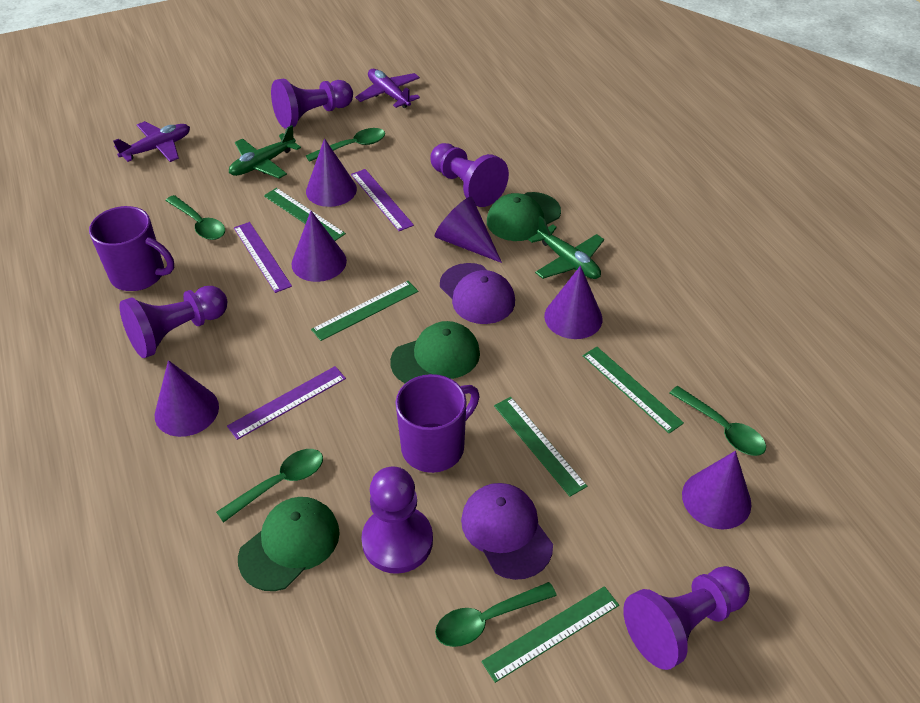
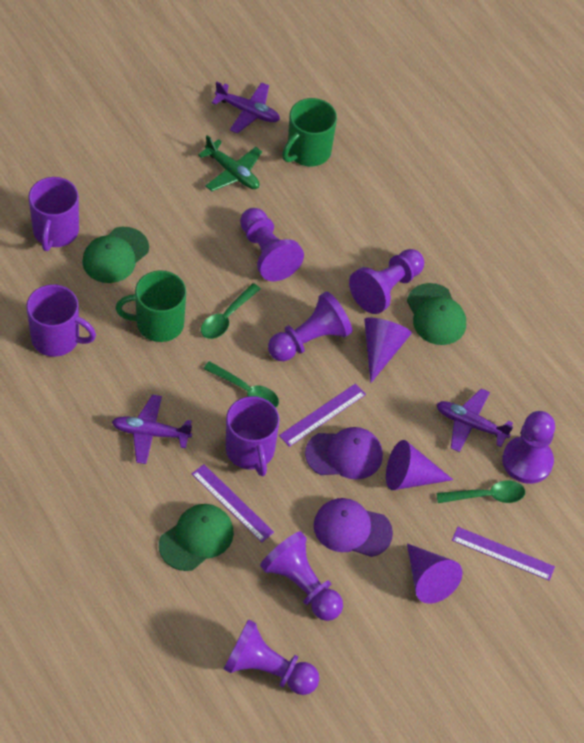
green mug: none = 0 -> [115,270,186,342] [282,98,337,166] = 2
green plane: [229,125,301,179] [528,216,604,279] = 2 -> [198,135,262,191] = 1
green ruler: [264,188,346,241] [311,281,418,341] [481,586,619,683] [494,397,587,497] [583,347,684,434] = 5 -> none = 0
green spoon: [166,195,225,240] [216,449,323,523] [306,128,385,162] [435,582,557,647] [670,386,766,456] = 5 -> [201,283,261,339] [203,361,279,408] [436,480,525,503] = 3
purple cone: [155,360,219,437] [292,211,347,282] [306,138,357,207] [434,197,502,263] [544,266,603,339] [682,451,751,529] = 6 -> [364,318,412,383] [386,440,453,490] [407,543,463,604] = 3
purple mug: [89,206,174,291] [395,374,479,473] = 2 -> [26,284,96,357] [28,177,79,251] [226,396,279,476] = 3
purple pawn: [119,286,227,358] [271,79,353,129] [361,467,433,574] [430,143,509,207] [623,566,750,670] = 5 -> [224,619,319,695] [240,208,304,281] [260,531,343,621] [268,291,352,361] [349,249,424,314] [502,411,555,484] = 6
purple plane: [113,121,190,162] [355,69,420,108] = 2 -> [112,395,192,464] [212,81,280,134] [437,388,513,452] = 3

